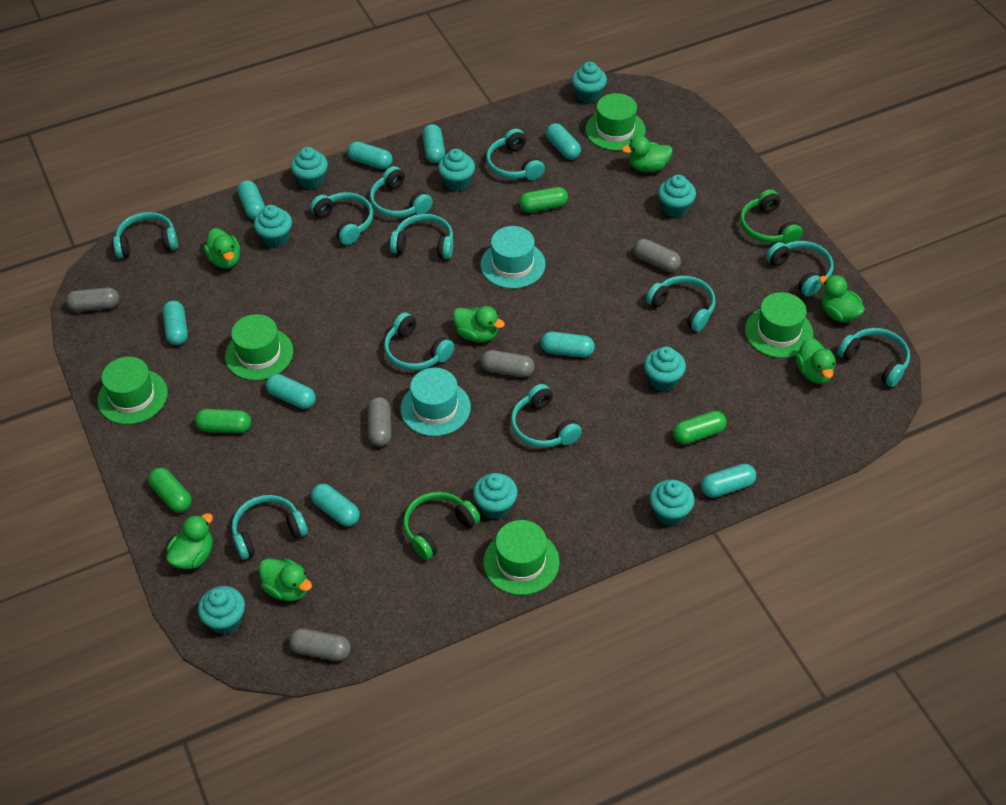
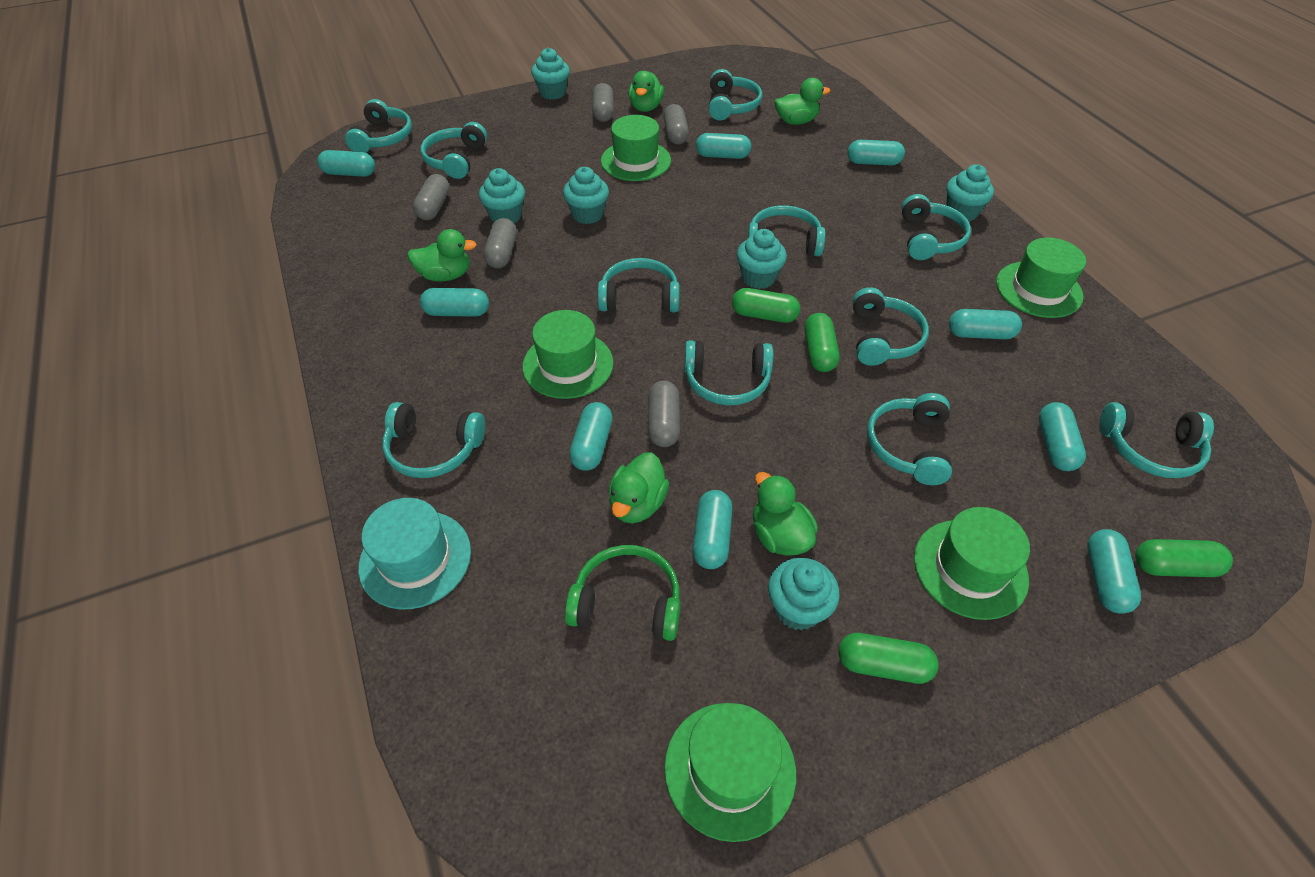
green duck: [166,513,213,569] [204,228,240,269] [259,558,312,601] [453,306,505,342] [622,136,673,172] [796,338,835,384] [819,275,865,322] = 7 -> [407,229,477,282] [609,452,669,523] [628,71,664,112] [753,472,818,556] [775,78,830,125] = 5
green headphones: [403,492,480,560] [740,190,803,244] = 2 -> [565,545,681,641] = 1
turquoise cupcake: [198,586,245,635] [254,205,292,248] [291,147,328,190] [438,149,475,192] [473,473,518,519] [572,62,607,103] [644,346,686,392] [650,480,695,526] [658,175,696,218] = 9 -> [479,168,525,223] [531,48,570,100] [563,167,609,224] [737,229,787,289] [768,558,840,631] [946,164,994,221] = 6
turquoise hat: [400,368,471,436] [480,226,546,289] = 2 -> [358,498,471,609] = 1

